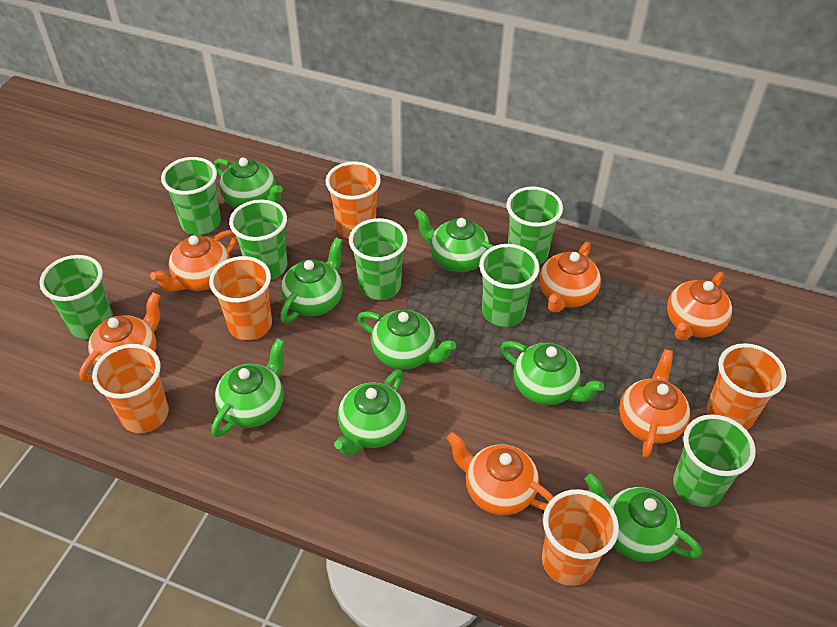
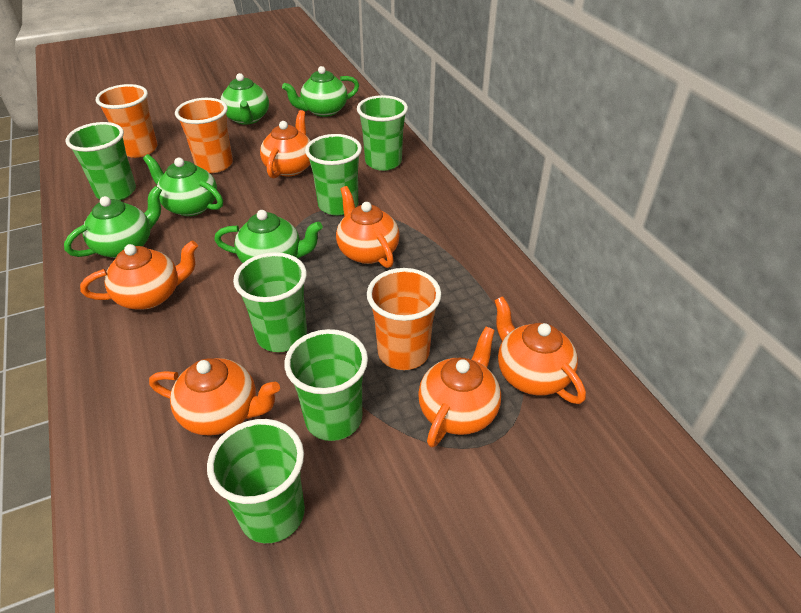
green cup: [39,255,113,339] [161,157,221,235] [229,200,287,279] [349,218,408,300] [479,244,540,327] [507,186,563,264] [673,414,756,507] = 7 -> [66,122,136,200] [207,419,305,543] [233,252,307,352] [284,329,368,441] [305,134,362,215] [357,95,408,171] = 6
green teapot: [211,338,285,437] [214,158,283,208] [280,237,343,323] [334,370,407,456] [357,310,456,370] [414,209,493,272] [501,341,604,405] [585,474,702,562] = 8 -> [64,186,162,258] [143,154,223,216] [214,210,323,263] [220,73,269,125] [282,66,359,117] = 5
orange cup: [92,344,169,433] [209,256,272,340] [325,161,381,239] [542,489,619,586] [707,343,787,430] = 5 -> [96,84,158,158] [175,98,233,173] [367,268,441,370] = 3

